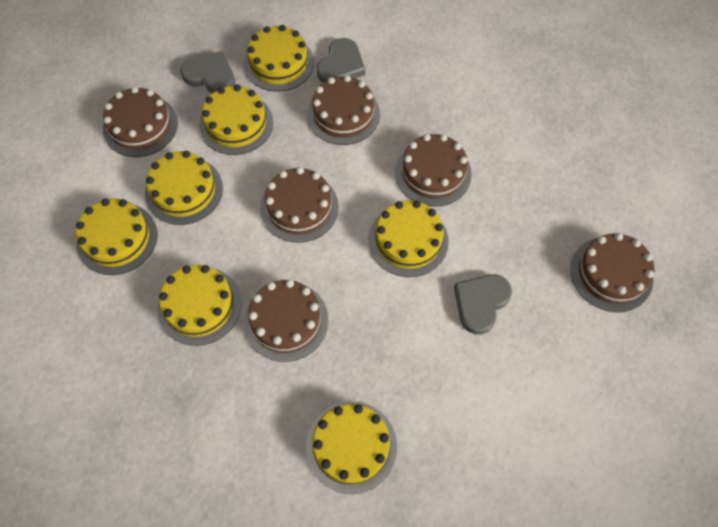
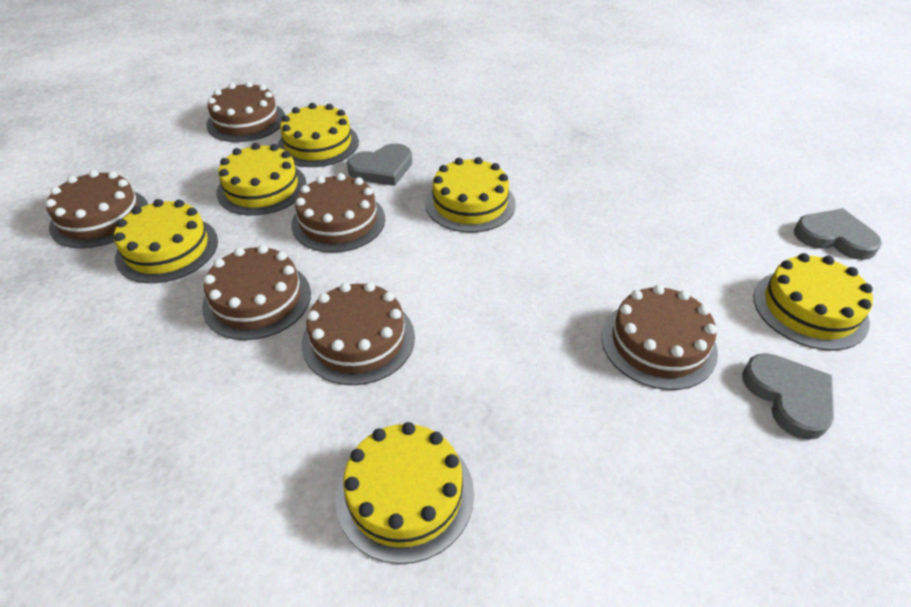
yellow cake: [76,198,157,275] [145,151,223,225] [157,265,241,346] [199,84,273,155] [244,25,314,92] [306,401,397,494] [369,200,449,277] = 7 -> [114,199,218,283] [217,143,306,216] [278,103,359,167] [336,422,474,564] [425,157,516,233] [753,253,873,351] = 6

